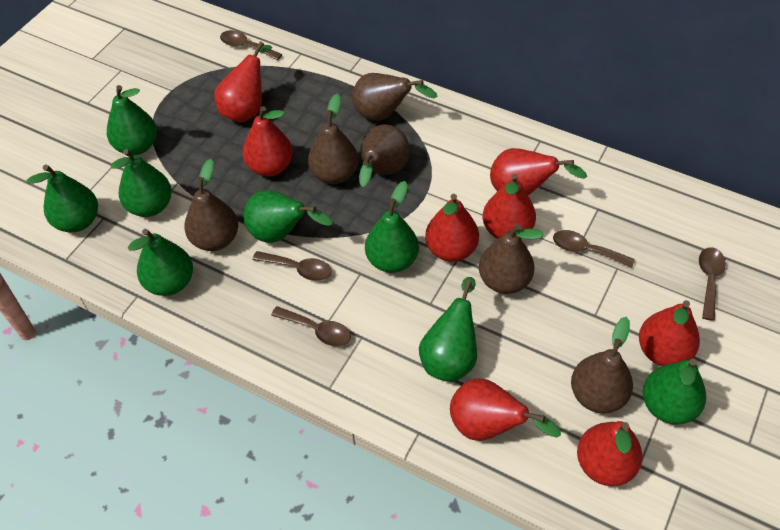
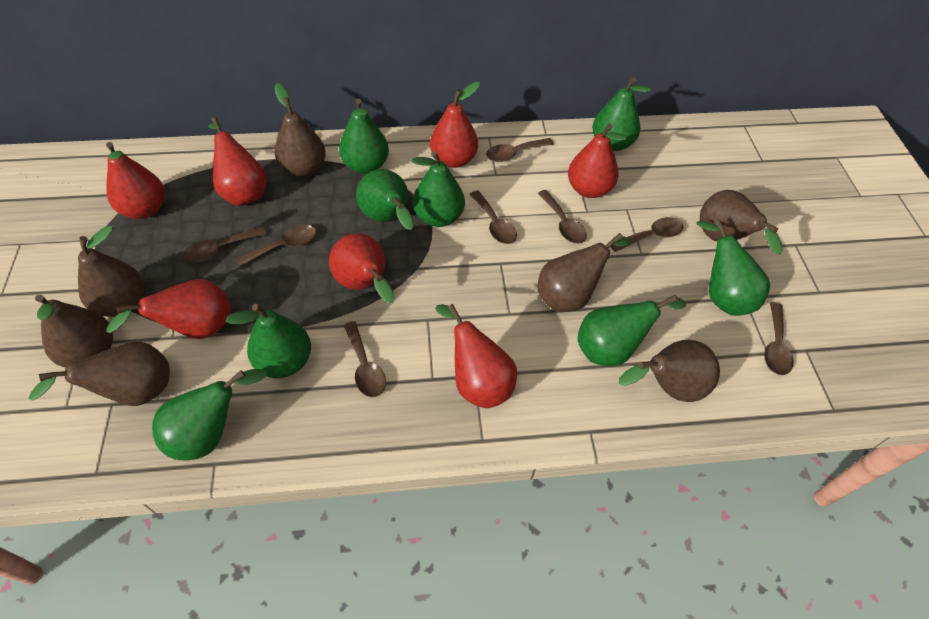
brown pear: [184,159,238,251] [308,93,359,184] [352,73,438,121] [359,125,410,187] [479,224,544,294] [571,317,633,414] = 6 -> [29,342,170,406] [35,295,113,368] [78,225,144,317] [275,83,326,177] [538,233,630,312] [619,340,720,402] [700,190,783,255] = 7
brown spoon: [220,30,282,60] [252,251,332,281] [271,306,351,347] [553,230,635,268] [699,247,726,321] = 5 -> [182,226,267,263] [236,225,317,267] [343,321,386,397] [470,190,517,244] [486,138,554,162] [537,190,587,244] [611,217,683,252] [764,303,794,375] = 8
red pear: [214,41,272,123] [242,106,293,177] [425,194,479,262] [450,378,561,441] [483,174,536,239] [490,148,587,195] [577,421,642,486] [639,300,700,366] = 8 -> [106,142,165,219] [106,279,231,339] [208,117,267,206] [329,233,394,303] [430,82,480,168] [435,304,517,408] [568,124,627,198] = 7

